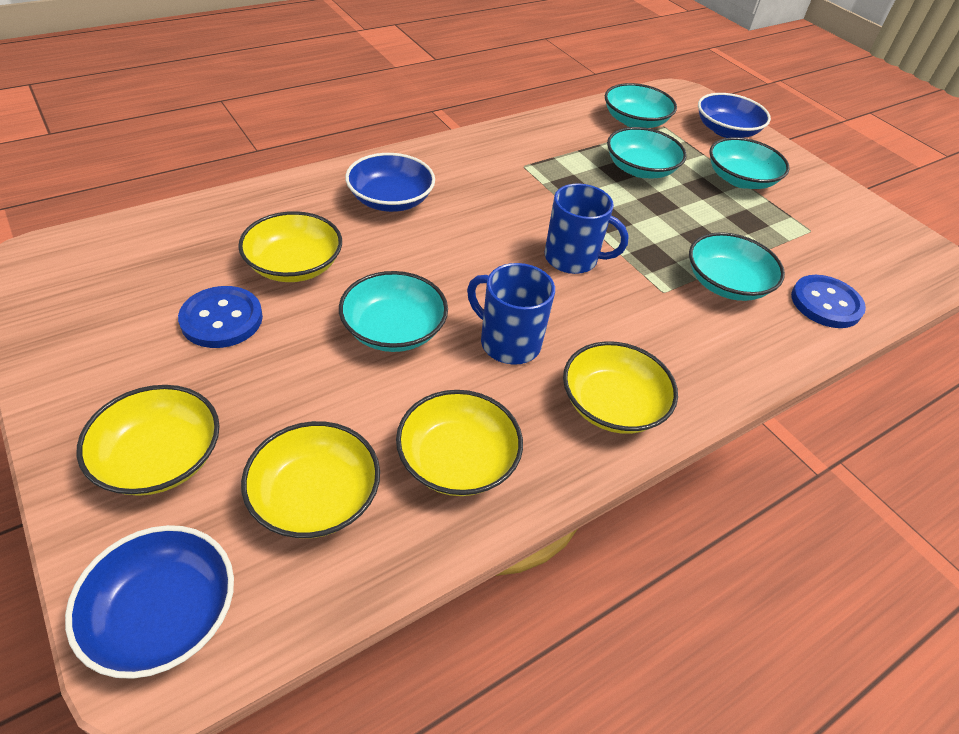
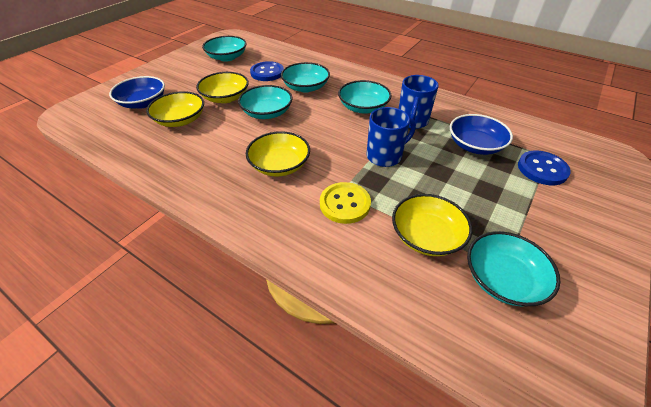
blue bowl: [65,525,234,679] [345,153,435,212] [698,93,771,138] = 3 -> [109,76,165,109] [450,114,513,155] = 2
yellow bowl: [77,385,220,496] [238,211,342,282] [241,421,380,538] [396,390,523,496] [563,341,678,434] = 5 -> [146,91,204,127] [196,72,249,103] [246,131,310,177] [392,194,472,256] = 4
yellow button: none = 0 -> [320,182,371,224] = 1

